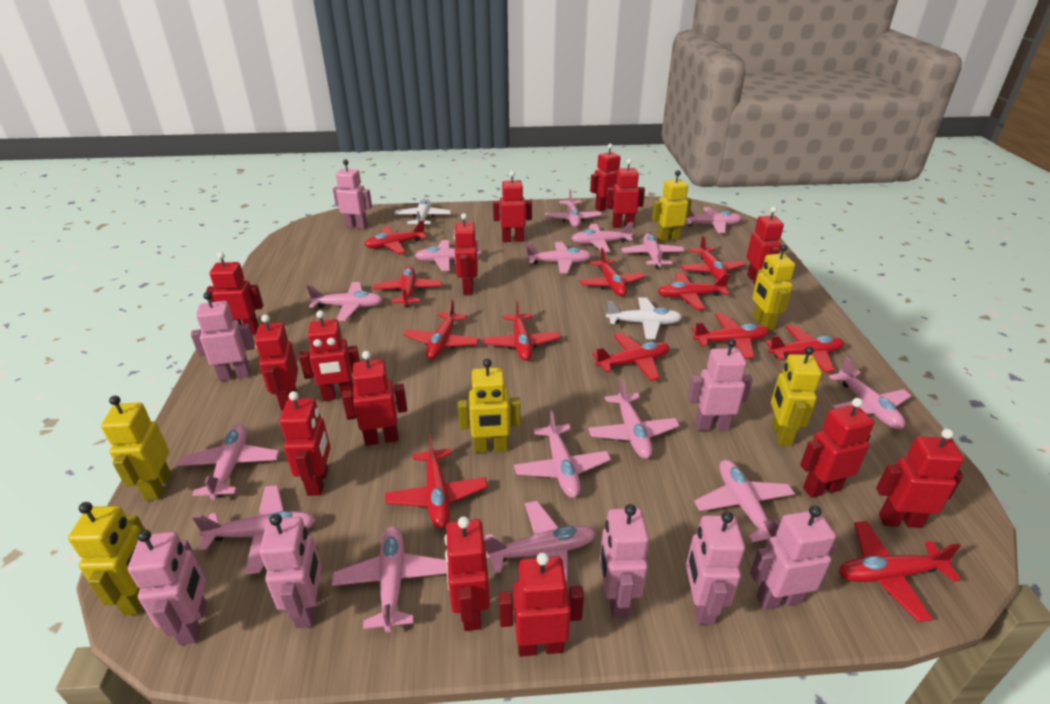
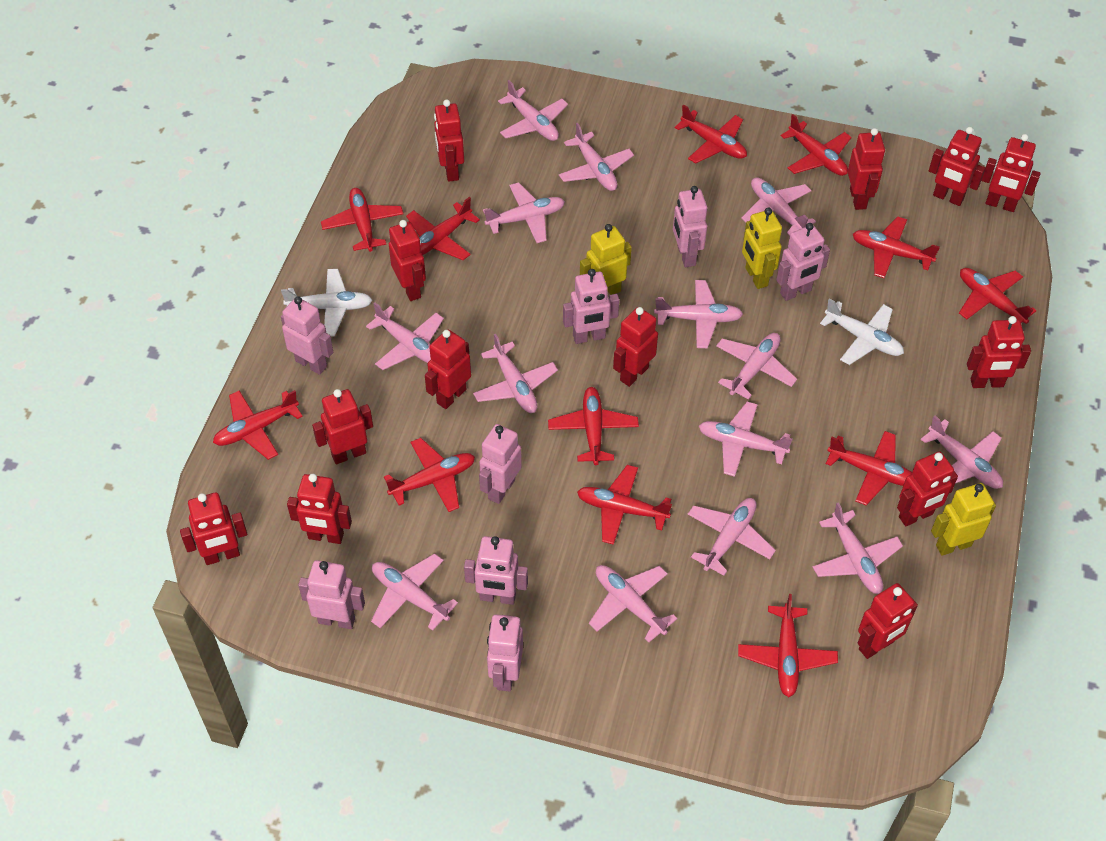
pink plane: [177,424,280,500] [192,485,315,575] [307,282,383,321] [332,526,447,633] [415,239,480,271] [484,501,595,582] [514,410,611,498] [526,242,592,274] [545,189,602,227] [571,222,633,252] [588,379,680,459] [621,233,684,269] [686,207,742,233] [694,460,795,543] [829,357,911,429] = 15 -> [366,302,444,370] [371,553,458,631] [473,334,558,413] [483,182,565,243] [498,80,568,141] [559,123,634,191] [589,565,677,642] [654,280,743,348] [687,498,776,576] [699,402,793,477] [716,333,797,400] [741,177,816,236] [813,502,903,594] [921,415,1003,489] = 14
red robot: [206,252,263,334] [255,314,298,411] [280,391,331,496] [299,310,360,401] [342,351,407,446] [444,516,490,631] [454,213,478,295] [493,171,532,242] [499,552,584,657] [590,144,621,211] [606,159,645,228] [746,207,784,284] [800,398,874,498] [876,429,964,528] = 14 -> [180,492,247,565] [287,474,352,544] [312,389,373,464] [389,220,426,301] [425,329,471,409] [434,99,464,182] [613,307,658,387] [848,128,885,210] [858,583,918,659] [897,451,958,526] [929,127,985,206] [967,316,1031,388] [981,134,1041,212] = 13
yellow robot: [68,502,145,615] [101,396,171,501] [458,359,521,453] [652,170,692,242] [752,245,795,331] [771,346,822,446] = 6 -> [580,224,632,295] [742,208,782,289] [931,483,996,556] = 3

